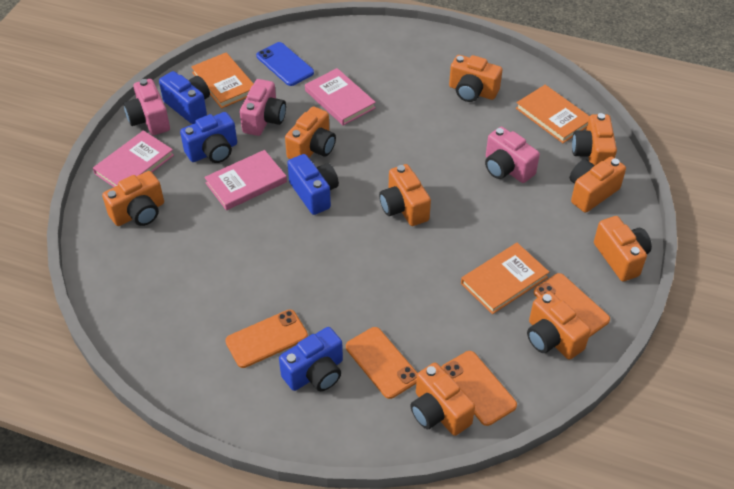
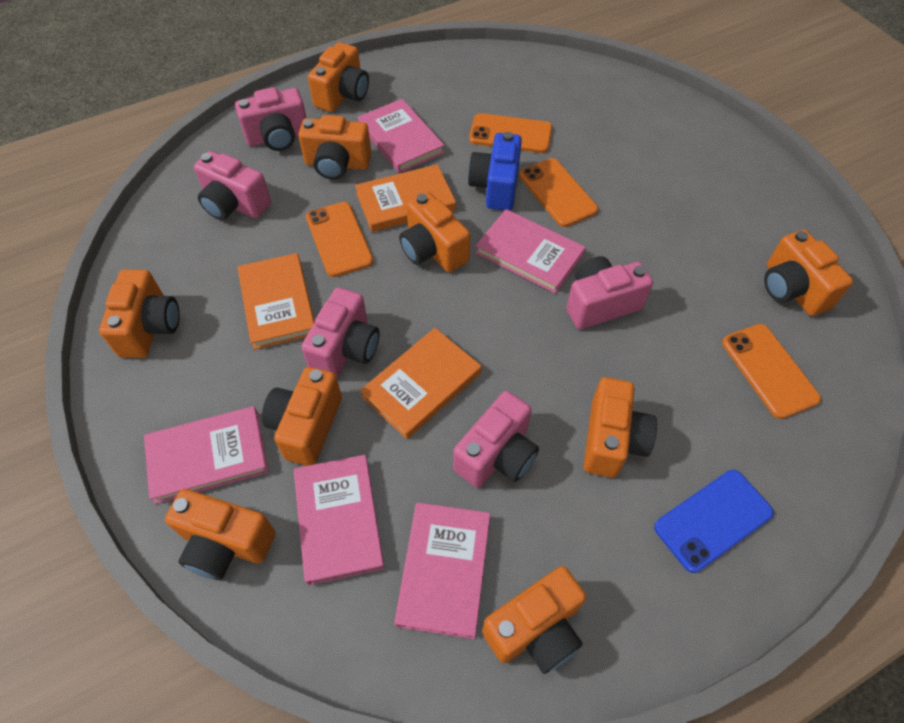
blue camera: [159,71,210,124] [180,112,237,163] [279,327,343,391] [287,154,339,215] = 4 -> [468,132,522,211] = 1
pink book: [93,130,174,187] [204,150,287,210] [305,68,376,126] = 3 -> [144,406,269,504] [294,455,385,585] [358,99,444,173] [395,502,490,639] [475,209,586,294] = 5
pink camera: [124,79,170,135] [240,79,286,136] [485,127,540,183] = 3 -> [194,151,271,220] [235,87,307,151] [301,287,380,377] [453,391,539,488] [566,256,653,329] = 5

